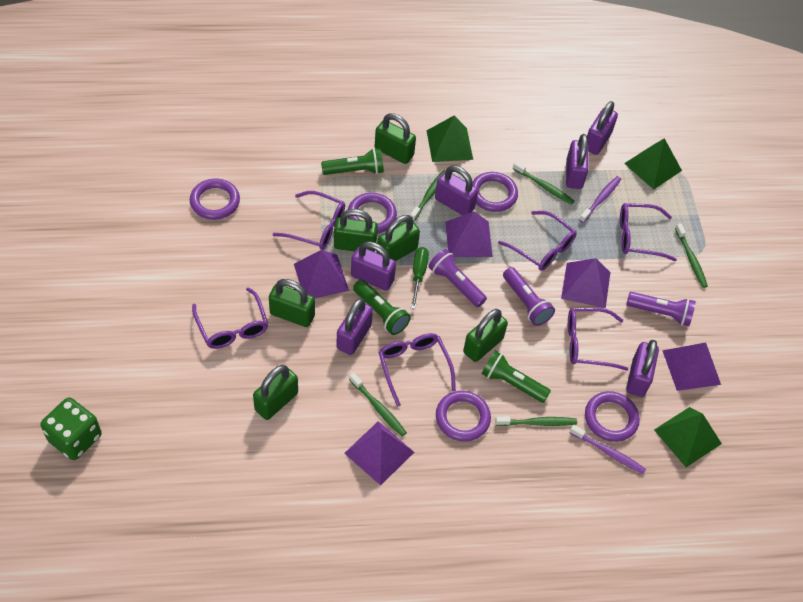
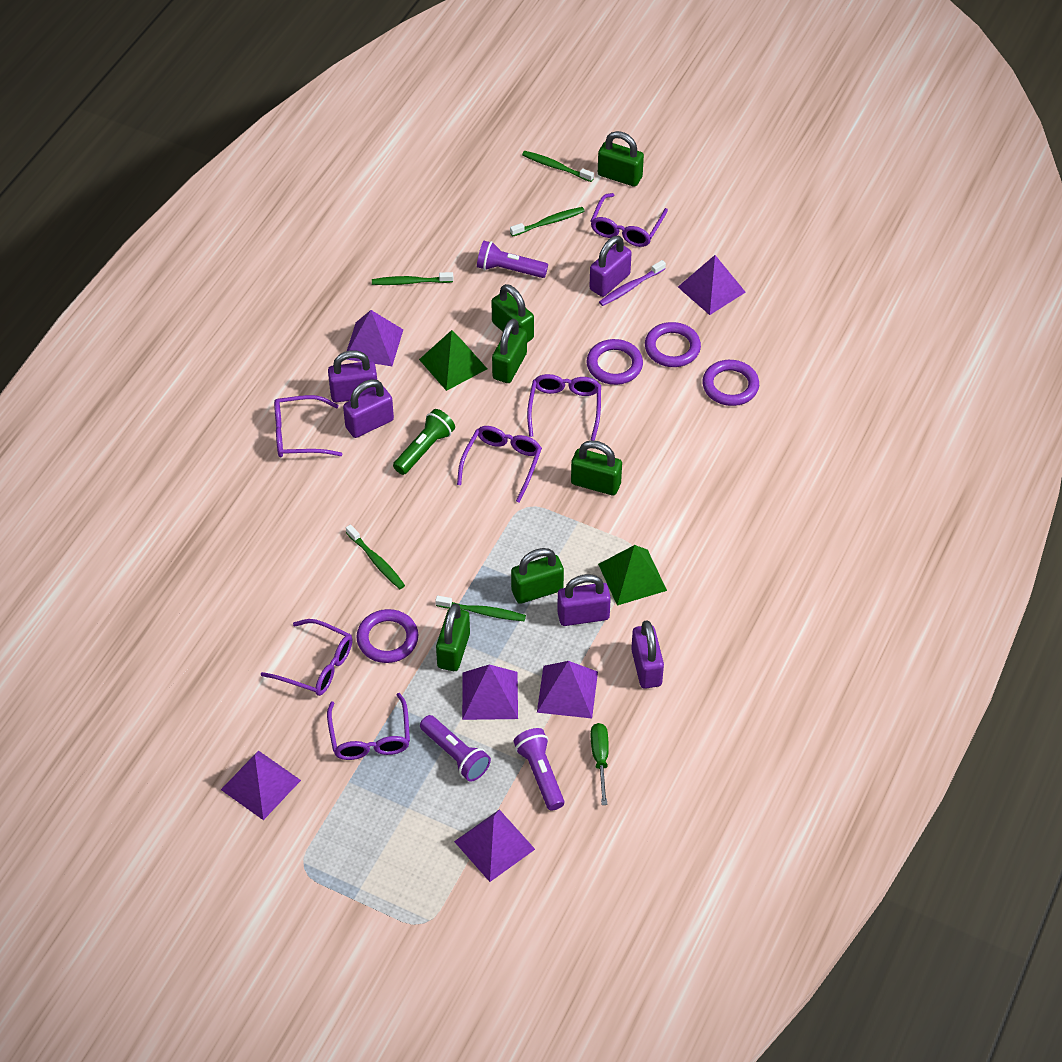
green dice: [40,397,102,460] = 1 -> none = 0
green flashlight: [321,148,384,175] [353,280,411,335] [481,351,551,403] = 3 -> [393,409,455,475] = 1
green pyramid: [427,116,473,162] [624,138,682,190] [654,407,722,467] = 3 -> [419,330,487,391] [598,545,667,605] = 2
purple padlock: [336,298,373,355] [351,241,396,291] [435,165,478,215] [566,134,589,189] [587,101,618,155] [626,340,659,397] = 6 -> [328,350,377,402] [343,379,394,438] [557,574,611,626] [589,235,632,297] [631,620,664,689] = 5
purple pyramid: [294,250,349,298] [344,421,414,485] [445,211,493,257] [561,258,610,308] [662,343,721,391] = 5 -> [221,750,301,820] [346,310,403,366] [454,810,535,882] [462,664,518,720] [537,661,598,718] [678,255,746,315] = 6
purple ring: [190,178,240,220] [348,193,397,234] [436,391,491,442] [472,172,518,212] [585,391,640,442] = 5 -> [356,609,418,663] [587,339,643,385] [645,322,701,367] [702,360,759,406] = 4
purple toothbrush: [569,425,646,474] [579,176,621,223] = 2 -> [599,260,666,306] = 1

